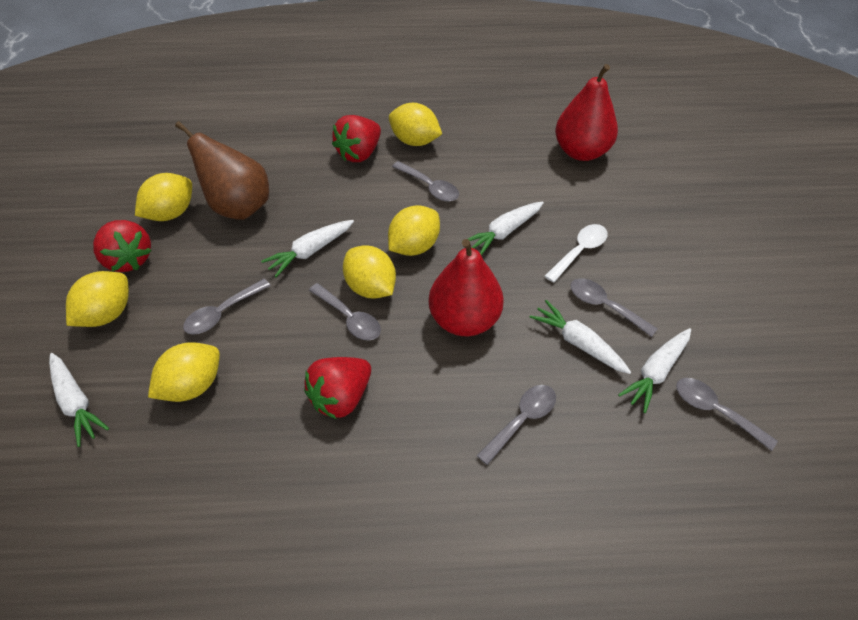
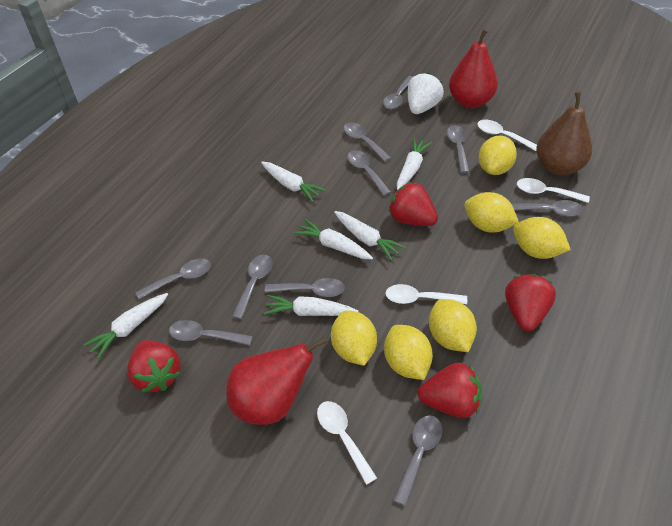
grey spoon: [183,279,271,335] [309,283,381,341] [392,161,459,201] [476,385,556,465] [571,278,658,337] [676,378,778,451] = 6 -> [135,258,211,299] [169,320,253,346] [232,255,272,319] [265,278,345,297] [343,122,391,162] [347,150,391,196] [383,76,413,109] [393,415,442,506] [447,125,469,173] [511,200,583,216] = 10
red strawberry: [93,220,152,272] [304,357,371,419] [332,115,381,162] = 3 -> [127,340,181,392] [389,182,438,226] [418,363,482,418] [505,274,556,331] = 4
white carrot: [49,353,109,447] [261,220,354,277] [468,202,544,255] [529,300,631,374] [618,328,691,413] = 5 -> [83,293,168,359] [261,162,326,202] [264,295,358,316] [293,219,373,259] [334,211,406,261] [397,138,432,190] = 6
white spoon: [545,224,608,283] = 1 -> [317,401,377,485] [385,284,467,304] [477,120,537,151] [517,178,590,203] = 4
white strawberry: none = 0 -> [408,73,444,114] = 1

